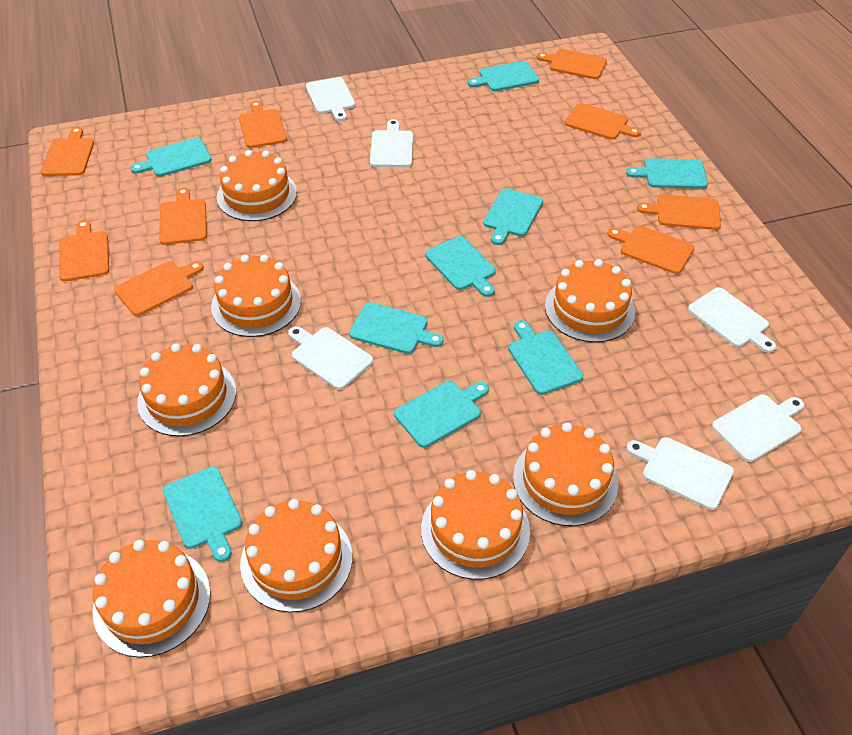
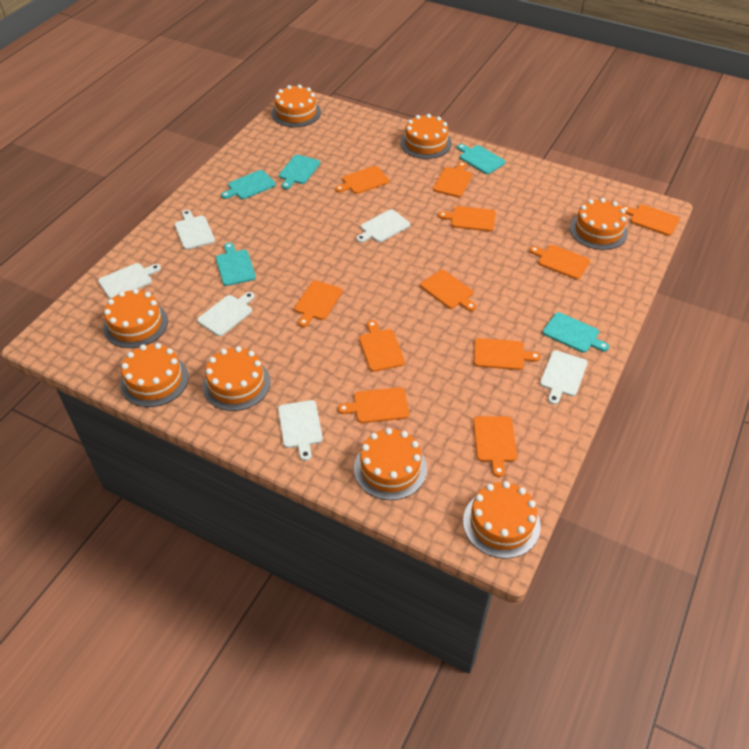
orange cutting board: [41,127,94,176] [59,220,109,282] [114,261,204,316] [159,188,207,245] [239,101,287,148] [537,49,607,79] [564,103,641,140] [607,226,694,274] [637,194,721,230] = 9 -> [294,280,343,327] [335,166,389,194] [338,387,409,423] [359,320,405,372] [420,270,476,311] [433,162,472,197] [438,206,496,231] [473,416,517,477] [474,338,541,370] [529,245,590,279] [622,204,680,236] = 11
turquoise cutting board: [131,138,212,177] [163,466,242,562] [349,302,444,354] [394,381,489,448] [425,236,496,297] [468,61,539,91] [483,188,543,245] [508,320,583,395] [626,158,708,189] = 9 -> [216,243,256,286] [221,170,276,199] [279,155,320,189] [457,144,506,174] [543,312,609,353] = 5

